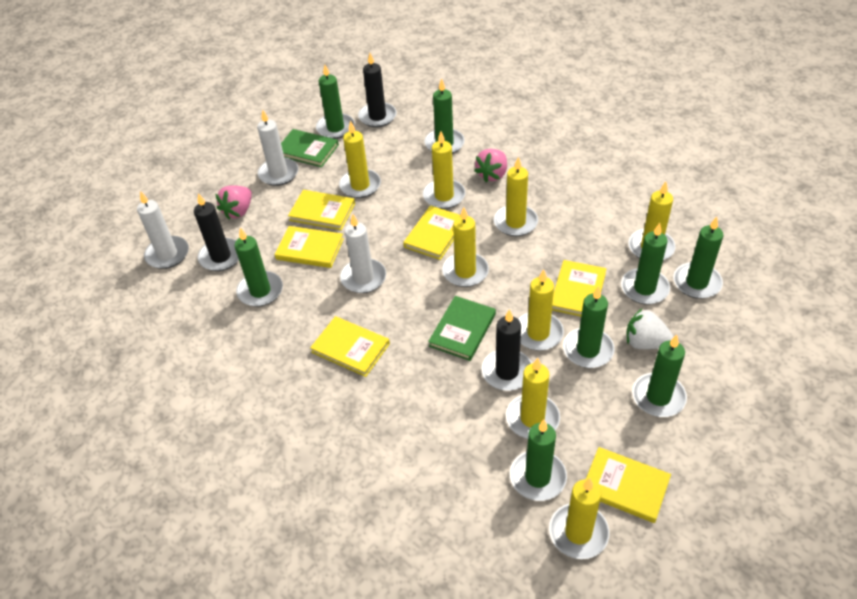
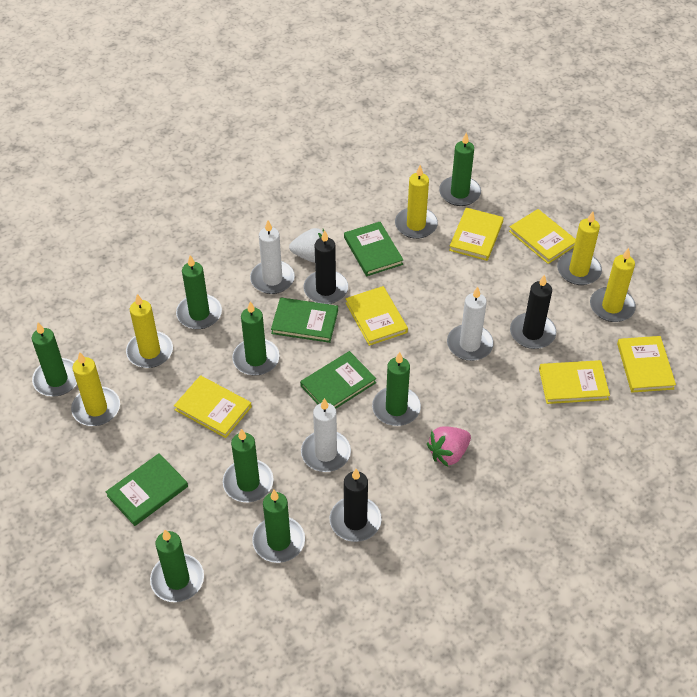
green book: [281,129,339,167] [428,296,496,361] = 2 -> [106,453,188,526] [271,297,338,343] [300,351,376,408] [344,222,403,276] = 4
pink strawberry: [215,185,252,219] [474,149,507,182] = 2 -> [427,427,471,466] = 1
yellow candle: [339,120,381,198] [423,131,465,209] [442,207,489,287] [494,157,538,236] [506,358,560,439] [518,269,564,351] [549,478,609,559] [628,181,676,260] = 8 -> [71,352,120,426] [126,294,173,368] [395,165,438,239] [557,211,602,285] [590,248,636,322] = 5

